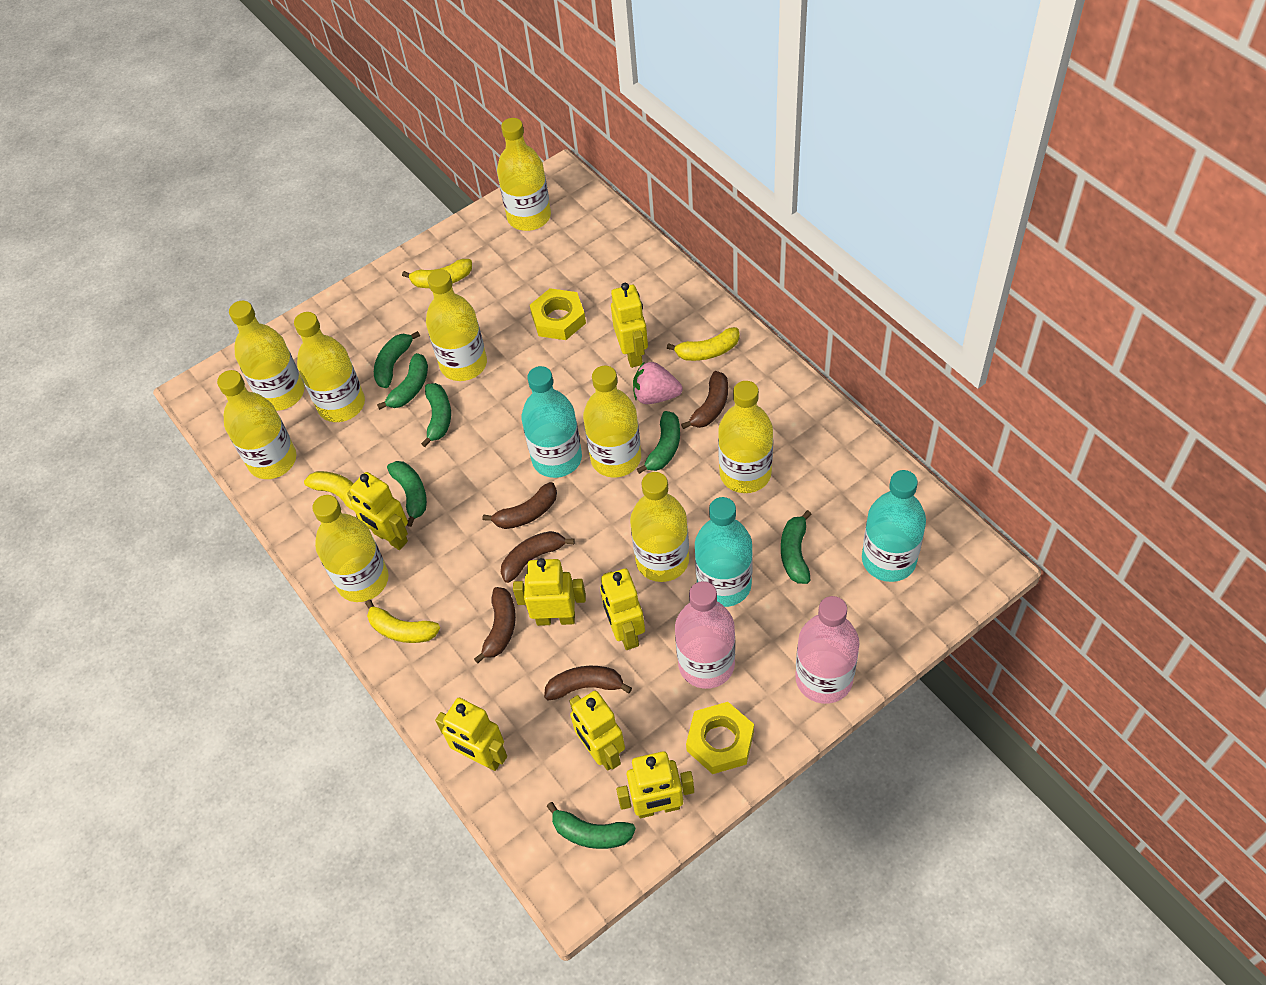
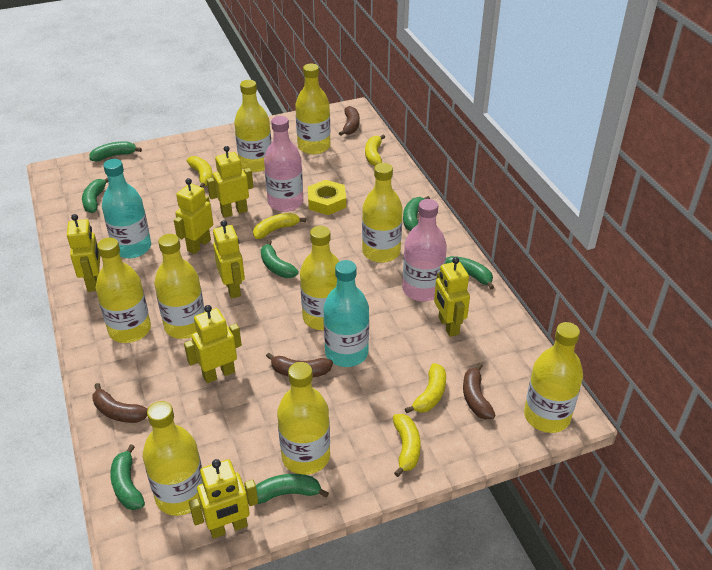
brown banana: [474,587,516,664] [483,482,557,529] [501,531,575,583] [544,666,632,700] [681,371,728,429] = 5 -> [92,383,148,423] [266,353,333,378] [339,106,360,136] [463,363,496,420] = 4
pink strawberry: [633,361,683,404] = 1 -> none = 0
turquoise bottle: [521,366,582,478] [695,497,753,607] [862,470,926,582] = 3 -> [102,159,151,258] [323,260,369,367] = 2
yellow banana: [304,471,358,518] [365,600,440,643] [402,259,472,288] [667,327,740,361] = 4 -> [187,156,213,188] [253,213,306,239] [365,135,385,166] [393,414,421,477] [405,363,446,413] = 5
yellow nut: [530,288,586,340] [686,702,754,774] = 2 -> [308,180,346,215] = 1

